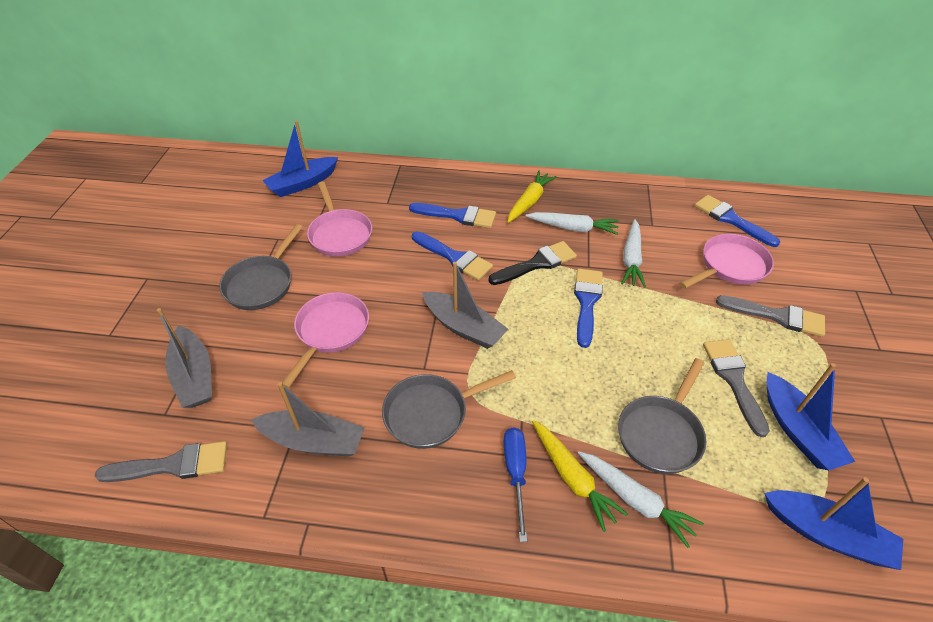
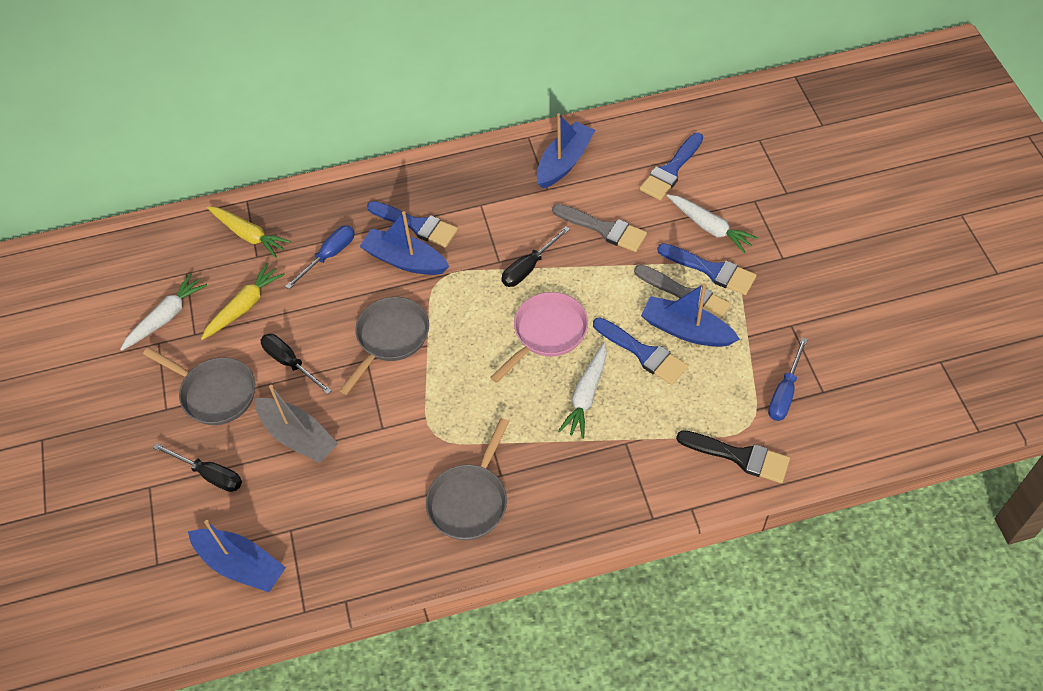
black screwdriver: none = 0 -> [153,443,242,492] [261,334,332,394] [501,226,570,287] = 3
blue boat: [262,121,338,197] [764,477,903,570] [767,363,855,470] = 3 -> [188,520,286,592] [359,211,449,275] [537,113,595,189] [641,283,740,347] = 4
blue screwdriver: [504,427,527,542] = 1 -> [285,225,355,289] [768,338,808,421] = 2
grey boat: [157,308,212,408] [251,382,365,457] [422,262,508,349] = 3 -> [254,385,339,463] = 1
grey brush: [95,441,227,482] [703,339,770,437] [716,295,825,337] = 3 -> [552,204,647,252] [634,265,731,319] = 2
pink pan: [282,292,369,388] [307,181,372,257] [680,234,774,289] = 3 -> [490,292,588,383] = 1

